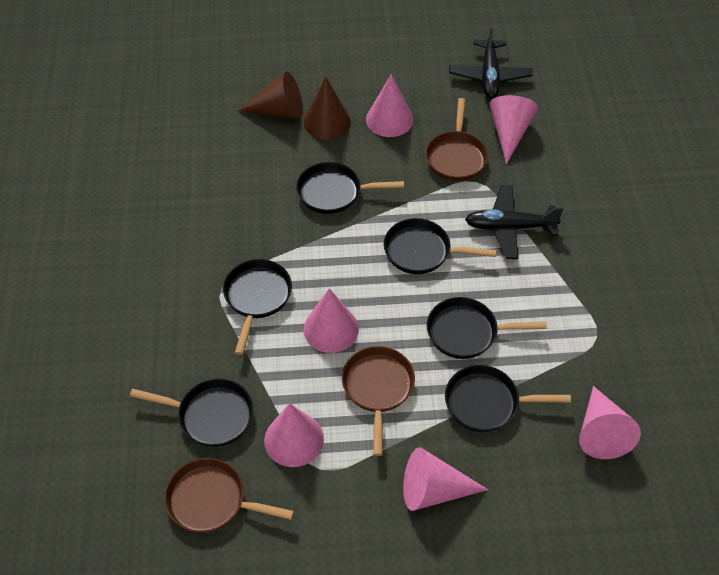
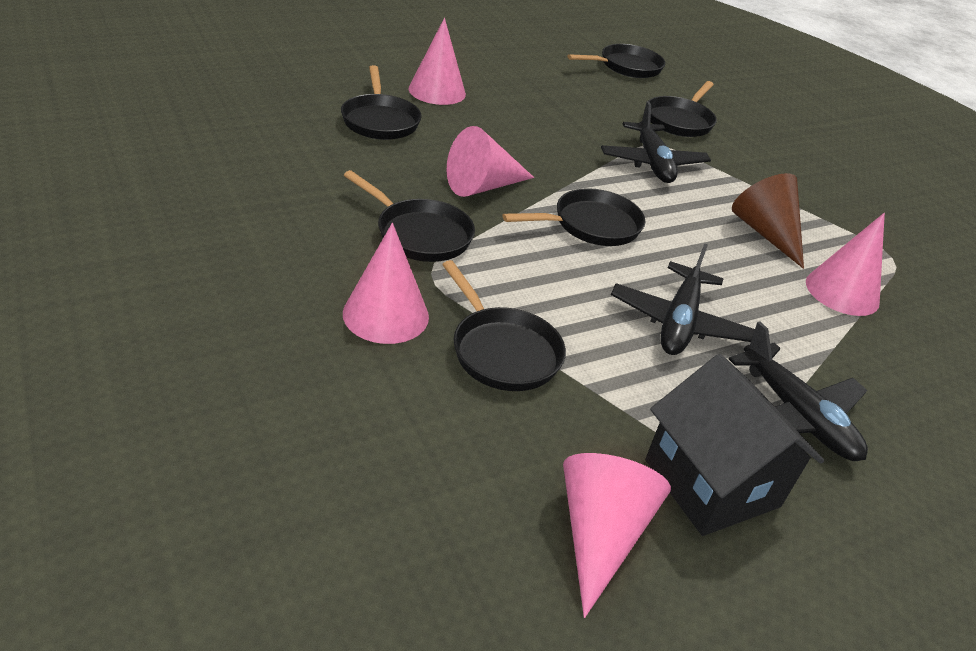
black house: none = 0 -> [645,354,824,536] = 1
black plane: [449,25,532,99] [465,185,564,259] = 2 -> [601,101,711,183] [611,243,755,355] [729,321,868,461] = 3
brown cone: [238,72,303,119] [304,76,351,140] = 2 -> [732,173,804,269] = 1
brown pan: [164,458,294,533] [342,346,415,456] [426,98,488,181] = 3 -> none = 0
pink cone: [264,403,324,467] [303,288,359,353] [366,74,413,137] [403,447,488,511] [489,95,538,164] [579,386,641,459] = 6 -> [343,223,429,344] [408,18,466,105] [447,126,534,197] [563,453,671,618] [806,213,885,316] = 5

